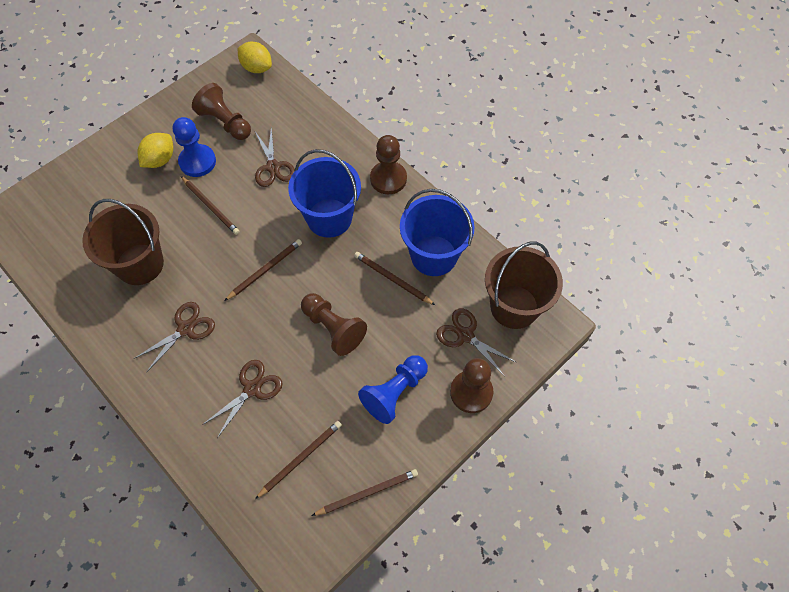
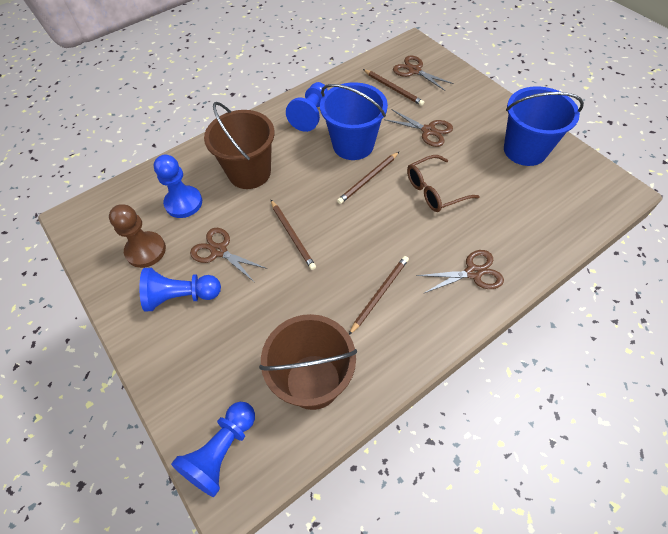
blue pawn: [173,117,216,177] [358,355,428,424] = 2 -> [139,268,221,311] [154,155,202,218] [171,402,255,497] [286,82,328,132] = 4
brown glasses: none = 0 -> [407,155,480,212] = 1
brown pawn: [192,83,251,140] [301,293,367,356] [370,135,407,194] [450,358,493,413] = 4 -> [109,204,166,268] = 1
brown pencil: [181,176,240,235] [224,239,302,301] [255,421,342,499] [311,469,418,516] [354,252,435,305] = 5 -> [271,200,316,270] [337,152,399,204] [349,256,409,335] [363,69,424,106] = 4
yellow lemon: [137,133,173,168] [238,42,272,73] = 2 -> none = 0

